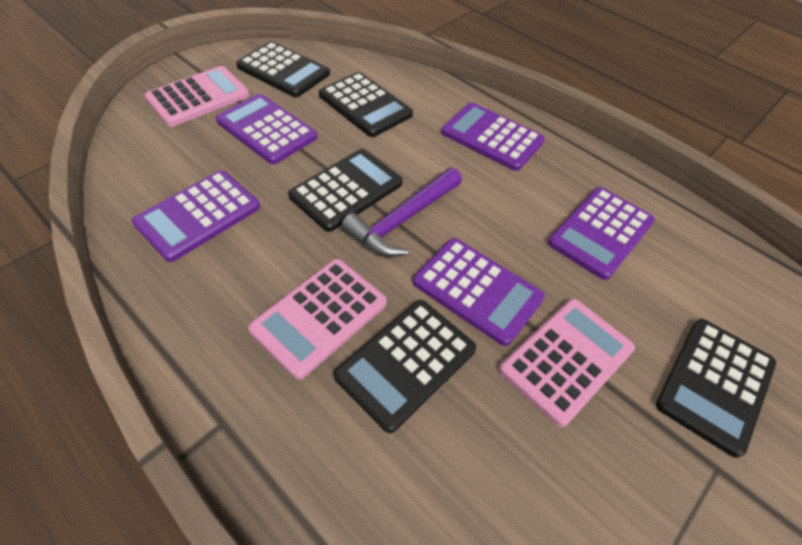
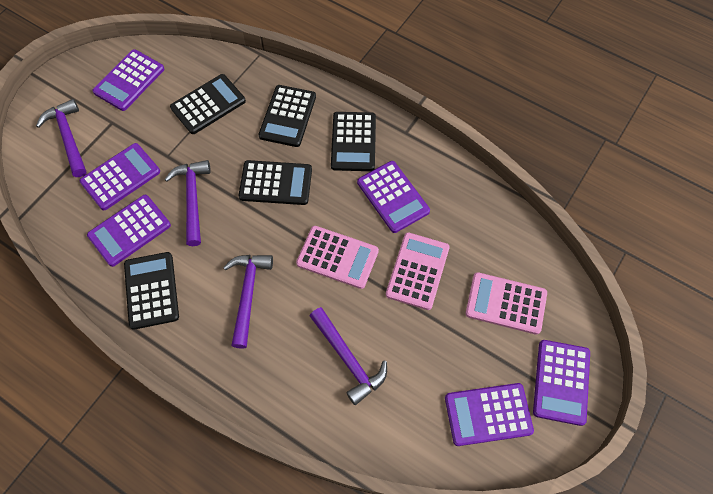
purple calculator: [132,170,260,262] [216,94,317,164] [413,238,545,346] [441,102,545,171] [548,187,655,280] = 5 -> [79,143,160,210] [87,195,171,267] [92,49,164,111] [357,161,430,233] [445,383,534,446] [533,340,590,426] = 6
purple hammer: [341,167,462,257] = 1 -> [36,99,86,177] [164,160,211,246] [223,255,273,349] [310,307,387,405] = 4

